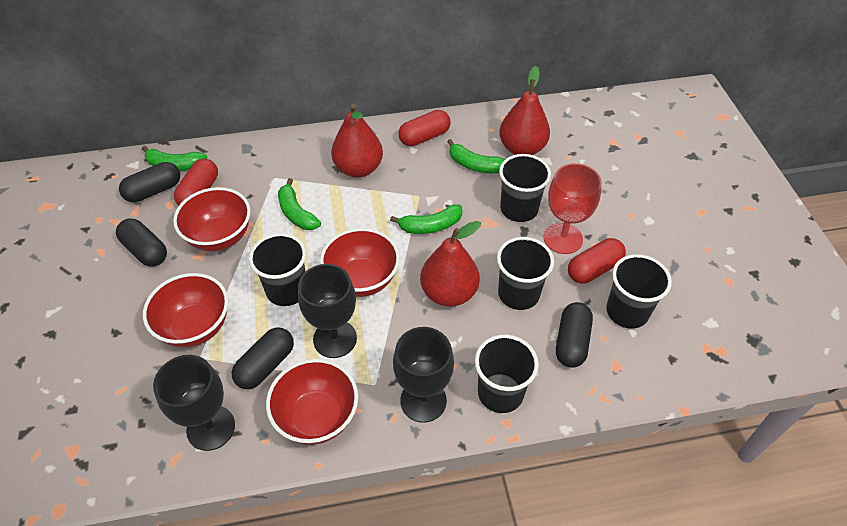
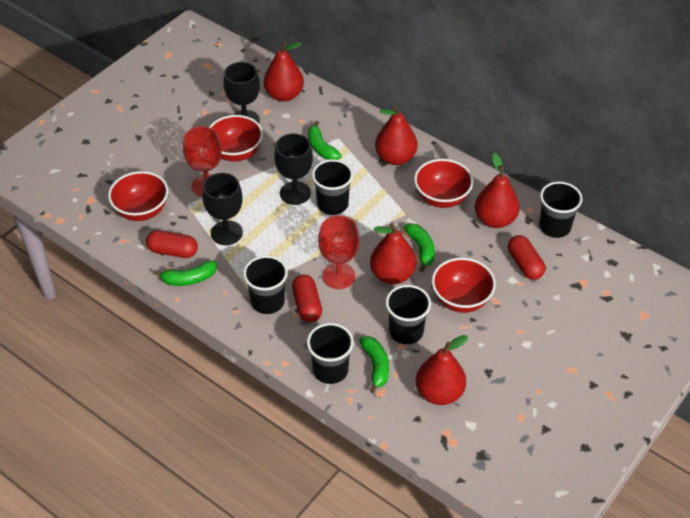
black capsule: [116,218,167,267] [119,162,180,202] [232,328,294,389] [556,302,593,368] = 4 -> none = 0
red goblet: [543,163,602,254] = 1 -> [183,126,222,197] [318,215,360,289] = 2
red pear: [331,104,383,178] [420,221,481,307] [499,66,550,155] = 3 -> [264,42,304,102] [370,224,416,284] [375,105,418,165] [416,335,468,405] [475,153,520,228] = 5

